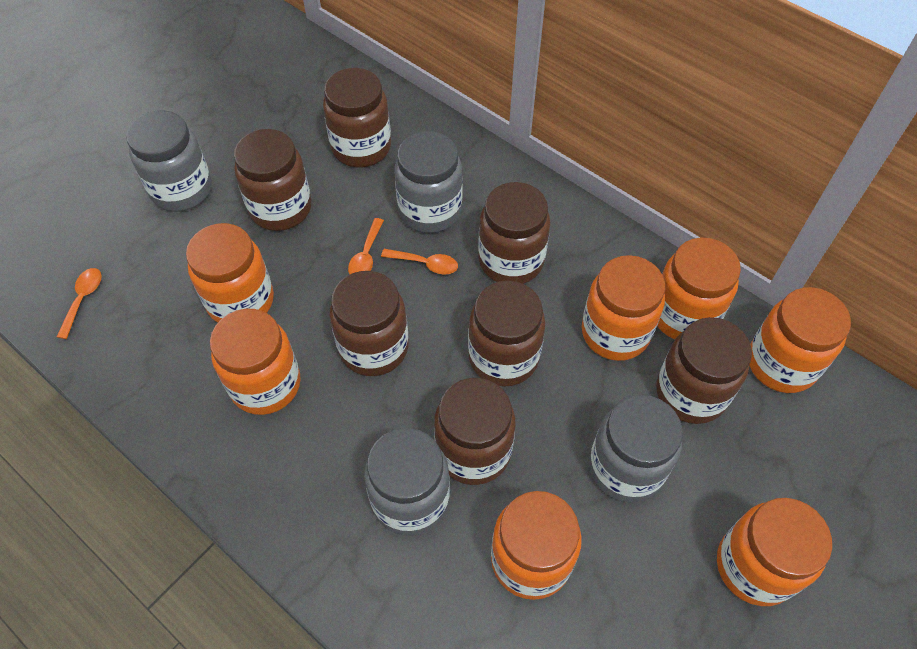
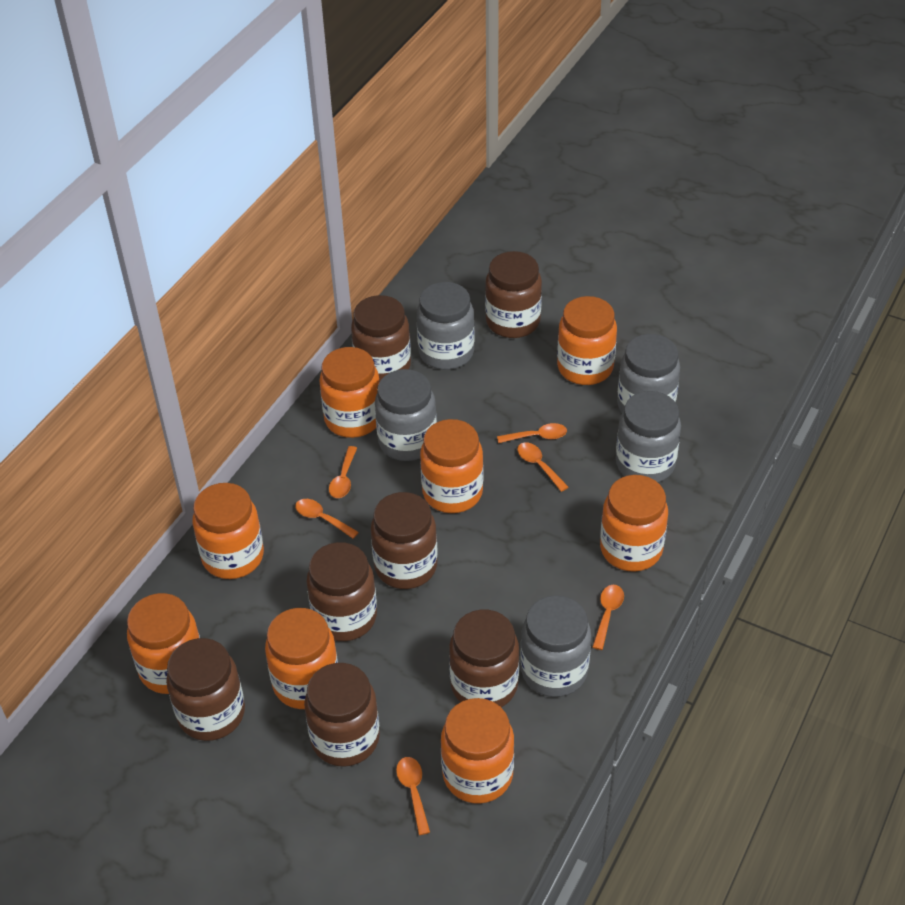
grey jar: [126,110,212,212] [364,428,450,536] [394,131,463,233] [589,395,683,503] = 4 -> [375,369,437,461] [417,282,475,370] [521,595,591,697] [616,391,681,483] [617,334,680,413] = 5
orange jar: [186,223,274,323] [210,309,301,415] [491,491,582,600] [582,255,665,361] [657,237,741,339] [717,498,832,606] [750,287,851,393] = 7 -> [127,593,200,694] [193,483,264,579] [265,608,338,709] [319,347,380,438] [420,419,483,513] [441,698,514,804] [557,296,617,385] [600,475,668,572] = 8
orange spoon: [57,268,102,339] [348,218,384,274] [381,249,458,275] = 3 -> [295,499,359,539] [329,446,357,498] [396,757,430,835] [497,423,567,443] [517,442,568,492] [592,585,624,650] = 6

